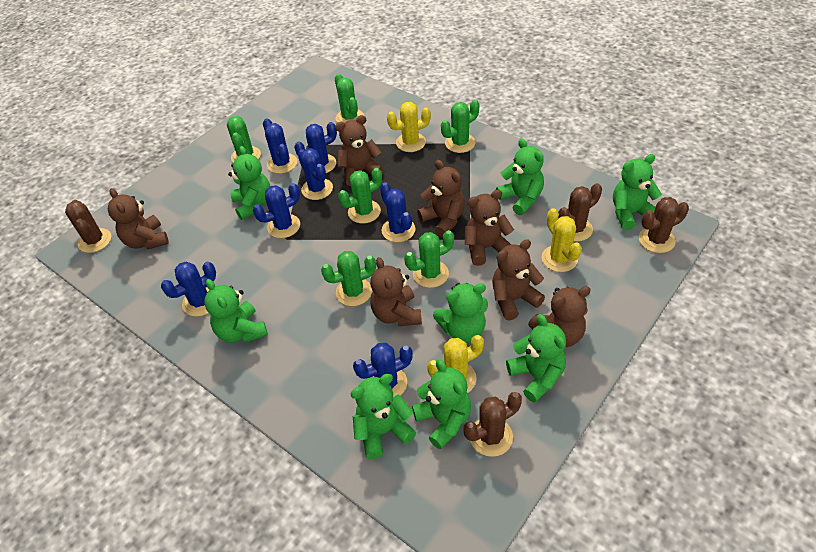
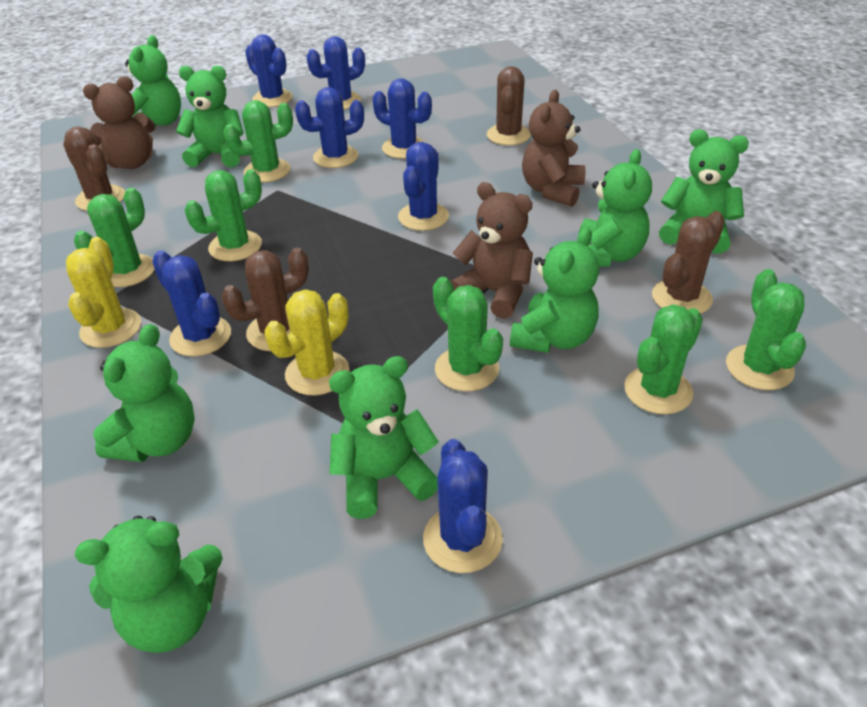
brown teddy bear: [108,188,169,250] [335,115,383,186] [370,257,422,326] [417,160,465,237] [465,190,514,266] [492,239,545,321] [528,286,591,347] = 7 -> [83,76,155,169] [450,182,533,319] [522,90,585,207] = 3
yellow cactus: [387,102,431,152] [427,335,484,393] [542,208,582,272] = 3 -> [66,237,141,348] [264,289,349,396] = 2

